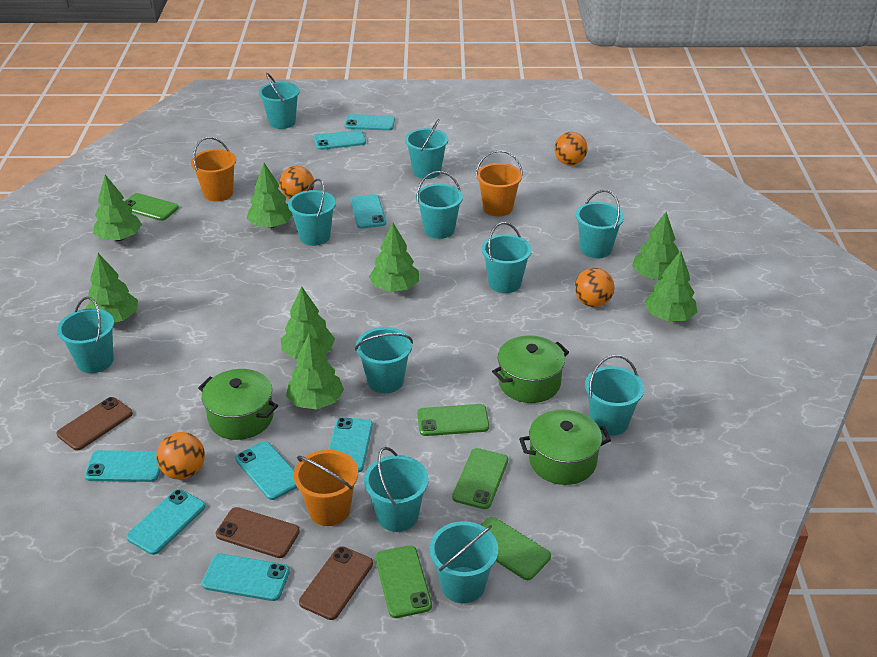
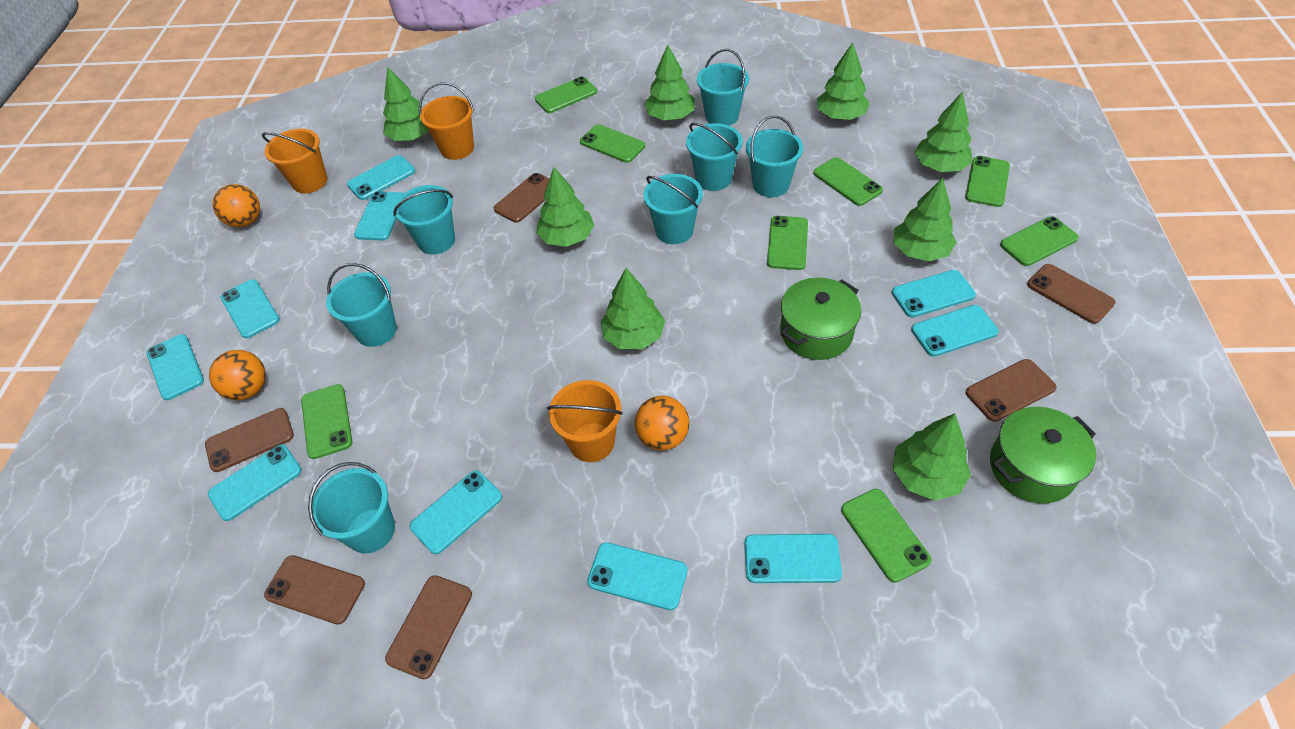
brown phone: [56,397,133,451] [216,507,300,558] [299,546,373,620] = 3 -> [205,408,294,472] [264,555,365,625] [385,575,472,679] [494,173,549,223] [966,359,1057,422] [1027,264,1116,324] = 6
green phone: [124,193,179,221] [375,545,432,618] [417,404,489,436] [452,448,508,509] [481,517,551,580] = 5 -> [301,384,352,459] [535,76,597,113] [580,124,645,163] [767,216,808,270] [814,157,883,206] [841,489,932,583] [965,156,1010,207] [1000,216,1079,266] = 8
green pot: [198,369,278,440] [492,335,569,403] [519,409,611,485] = 3 -> [780,278,861,360] [990,407,1096,504] = 2
orange ball: [156,432,205,480] [279,166,314,199] [554,132,588,165] [575,268,614,307] = 4 -> [209,350,266,400] [213,184,260,227] [635,396,689,451] = 3
turquoise bucket: [57,297,114,373] [259,73,300,129] [288,179,336,246] [355,327,413,393] [364,447,429,532] [405,119,448,179] [416,171,463,239] [429,521,498,604] [481,222,532,293] [576,190,624,258] [585,355,644,436] = 11 -> [308,462,395,553] [326,263,397,347] [393,185,455,255] [644,174,703,244] [686,123,743,191] [697,49,749,126] [746,116,803,197] = 7
turquoise phone: [84,450,161,482] [126,489,205,555] [202,554,290,601] [235,441,297,500] [314,130,366,150] [329,417,373,473] [345,114,395,131] [350,194,386,229] = 8 -> [147,334,204,400] [208,445,302,521] [220,279,280,338] [347,155,415,200] [354,191,404,241] [410,470,502,554] [587,542,687,610] [744,534,842,583] [892,270,976,317] [911,305,999,357] = 10

